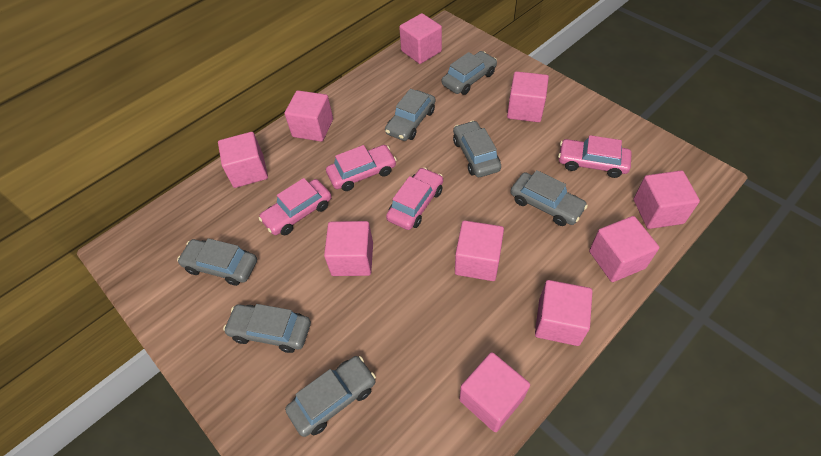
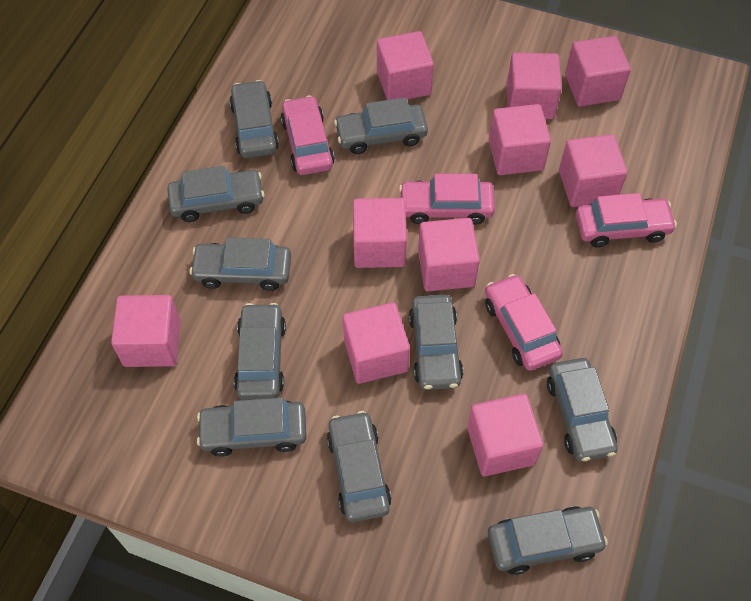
grey car: [177,238,257,286] [223,304,311,353] [285,356,376,437] [385,89,435,141] [442,51,497,95] [453,121,501,177] [510,170,588,226] = 7 -> [167,166,264,222] [190,237,291,291] [197,397,307,457] [229,80,279,158] [234,303,286,400] [327,411,392,522] [334,97,428,154] [409,294,464,390] [488,506,608,575] [547,358,617,462] = 10

